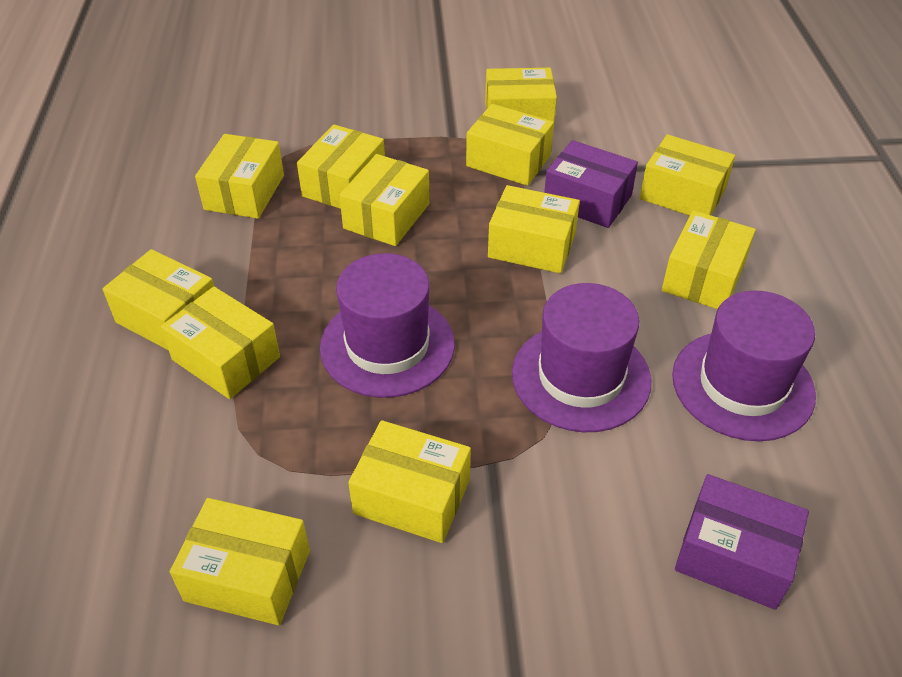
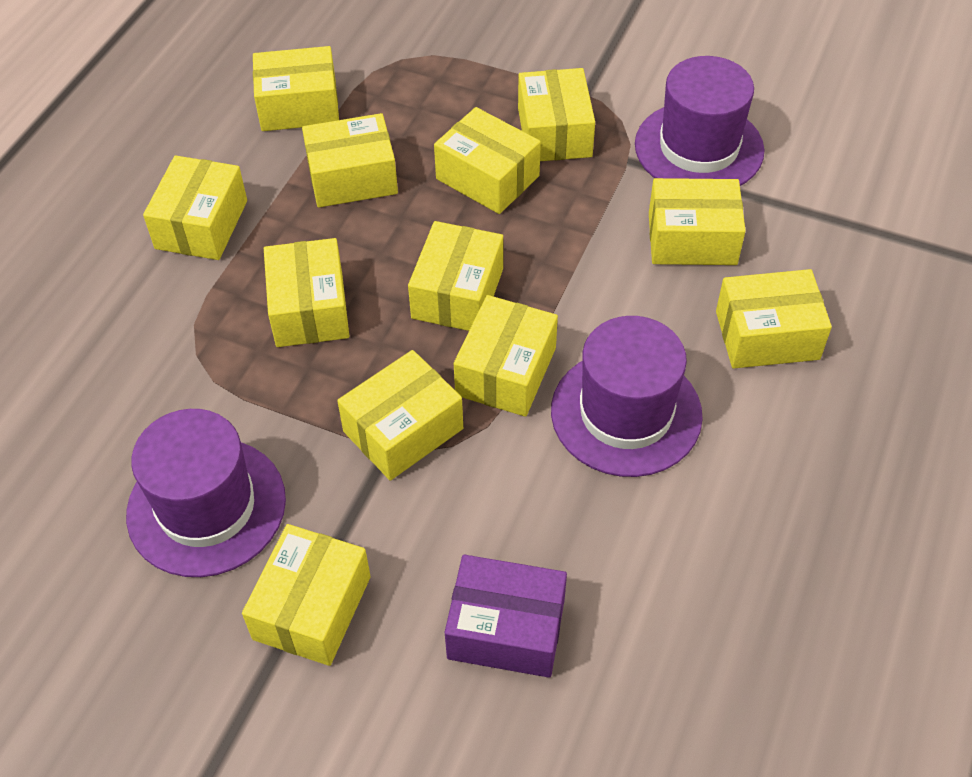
purple box: [544,140,638,228] [675,474,809,610] = 2 -> [445,555,567,678] = 1

